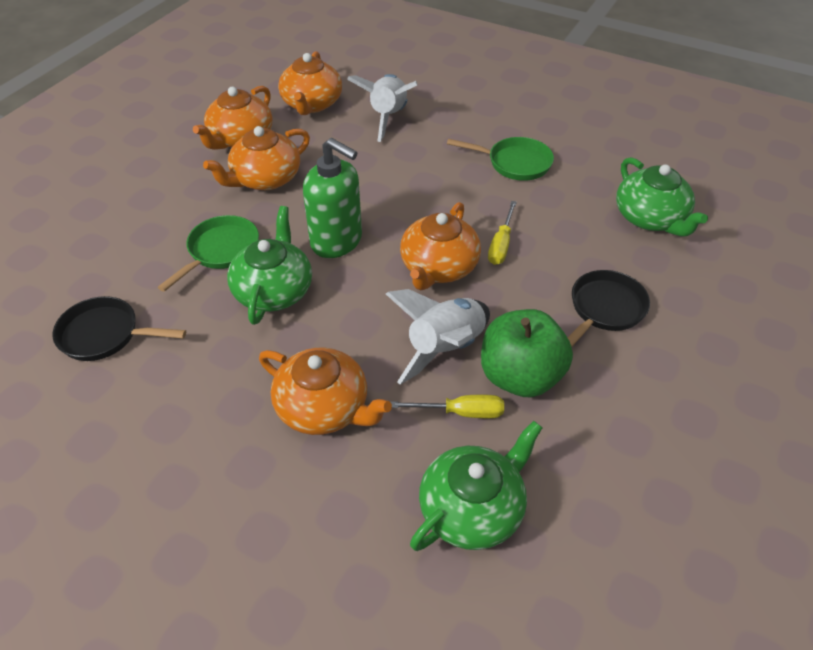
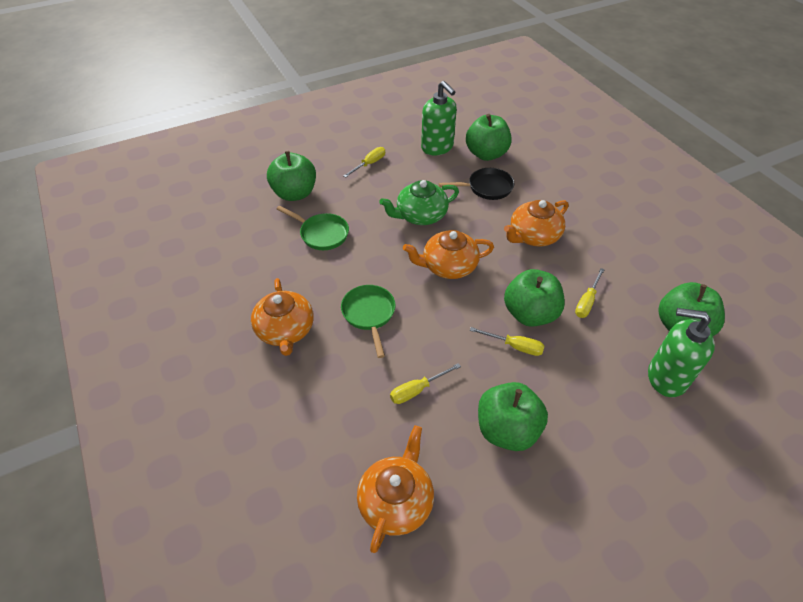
black pan: [52,296,186,361] [568,270,650,347] = 2 -> [439,168,514,200] = 1
green apple: [481,309,573,397] = 1 -> [267,151,316,201] [466,114,512,161] [478,382,548,451] [504,269,565,327] [658,282,725,336] = 5
green soap dispenser: [303,138,362,258] = 1 -> [421,81,457,156] [648,308,715,397] = 2
green teapot: [227,206,312,325] [410,421,542,551] [616,157,708,237] = 3 -> [379,180,459,225] = 1
orange teapot: [193,86,273,150] [203,126,310,190] [259,348,392,435] [278,51,342,115] [400,202,481,290] = 5 -> [251,278,314,356] [357,425,434,553] [403,230,494,279] [504,200,568,247] = 4
white rocket: [347,74,418,142] [386,289,490,385] = 2 -> none = 0
yellow screwdriver: [390,395,504,418] [488,201,517,265] = 2 -> [344,147,385,178] [390,363,461,404] [470,327,544,356] [575,268,605,318] = 4

